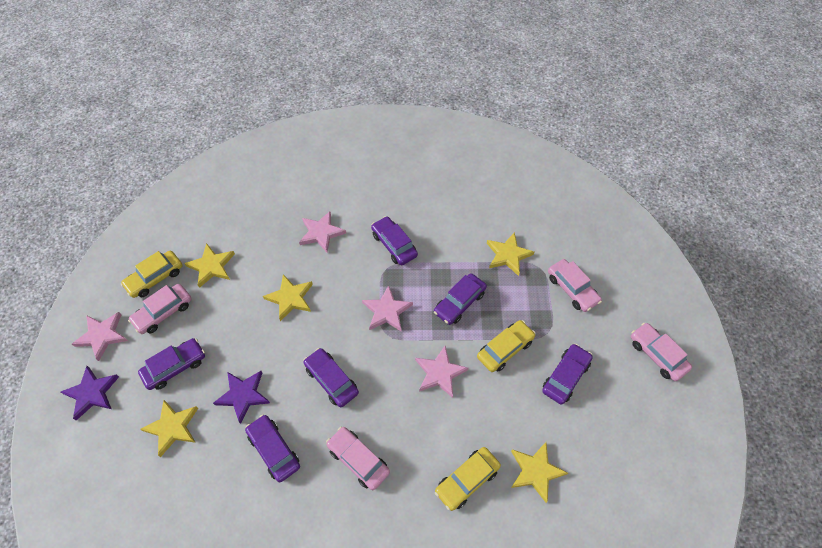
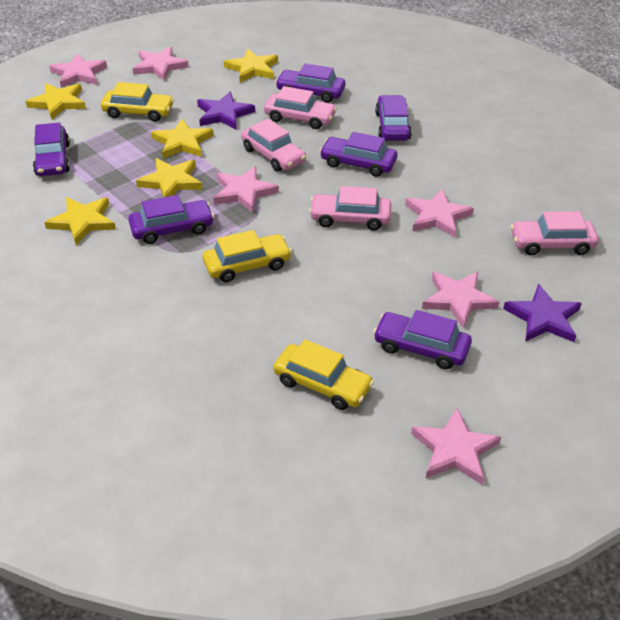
pink star: [72,312,128,361] [299,211,346,252] [362,285,413,332] [415,346,468,398] = 4 -> [49,53,107,88] [132,47,189,81] [214,166,279,213] [405,189,474,237] [411,408,501,485] [422,272,500,328] = 6

